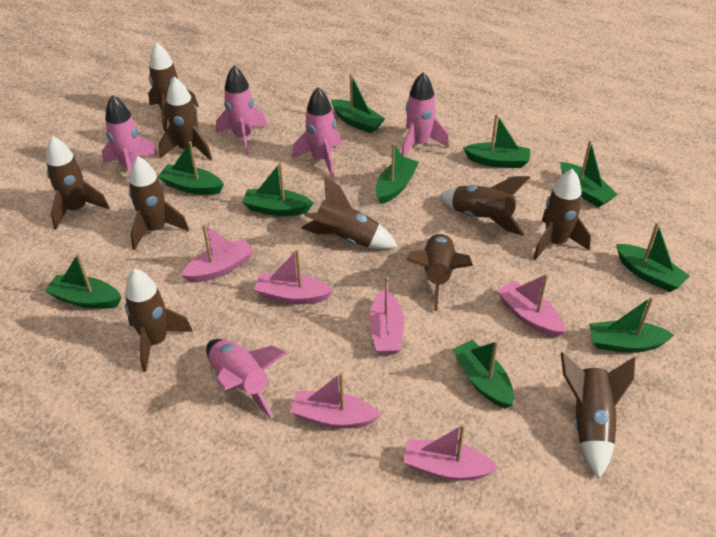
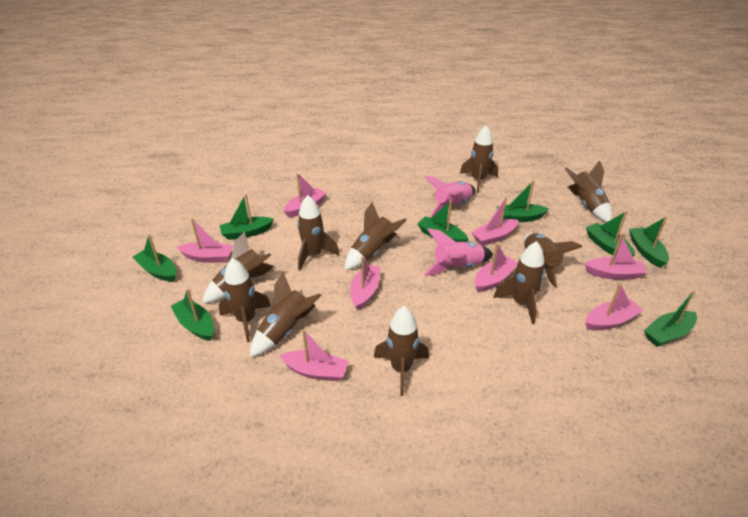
green boat: [45,254,122,309] [158,141,224,195] [242,163,313,216] [331,73,385,133] [376,143,419,204] [452,340,514,409] [463,114,530,168] [560,140,618,207] [589,296,674,353] [616,222,690,292] = 10 -> [132,234,176,282] [171,289,214,341] [219,194,274,240] [417,200,468,242] [497,180,549,222] [586,211,635,256] [629,217,669,268] [644,291,697,347] = 8
pink boat: [181,224,254,283] [254,249,334,304] [290,372,380,428] [369,277,404,355] [403,424,499,480] [497,274,565,337] = 6 -> [177,218,233,263] [279,329,349,381] [283,173,327,217] [350,256,381,311] [471,197,519,246] [475,243,518,292] [585,234,647,279] [585,283,644,330] = 8
pink rocket: [102,95,158,177] [206,339,286,418] [216,66,267,156] [292,87,341,178] [401,72,449,157] = 5 -> [424,176,475,218] [424,228,494,276] = 2

